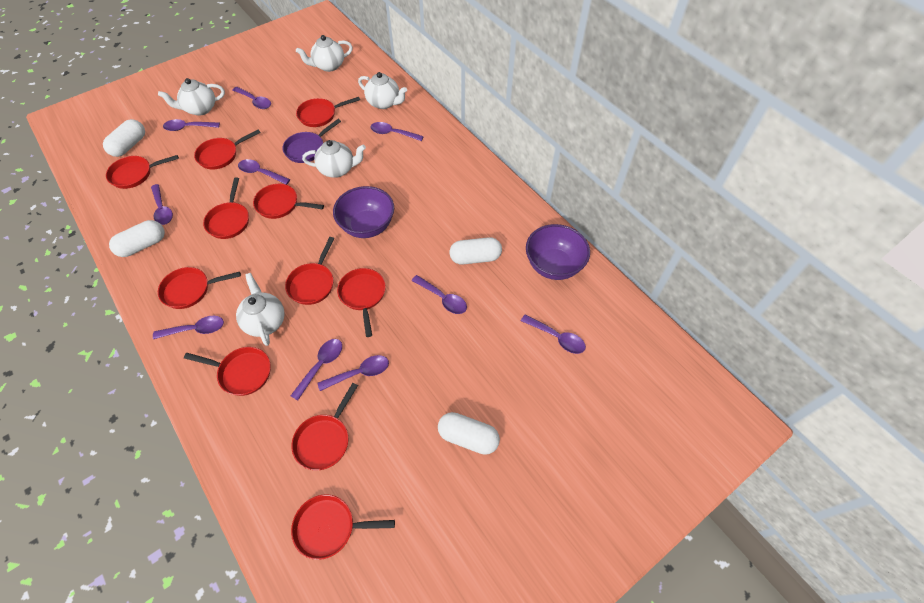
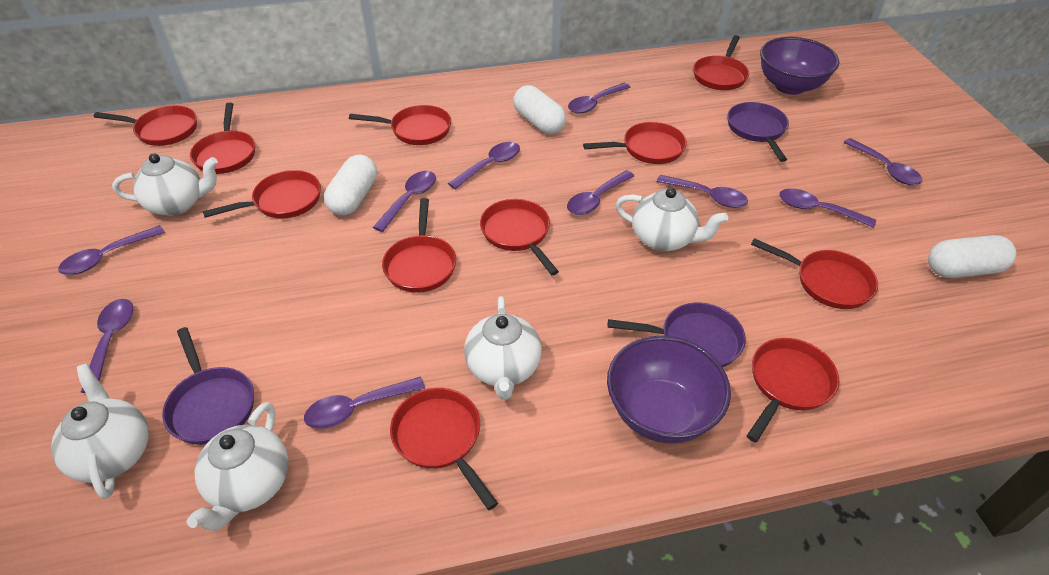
purple pan: [283,119,341,163] = 1 -> [162,327,254,445] [608,303,746,367] [727,102,789,162] = 3
white capsule: [103,119,145,157] [109,220,165,257] [438,412,500,455] [450,237,502,265] = 4 -> [324,154,377,215] [513,85,566,134] [928,235,1017,278] = 3

